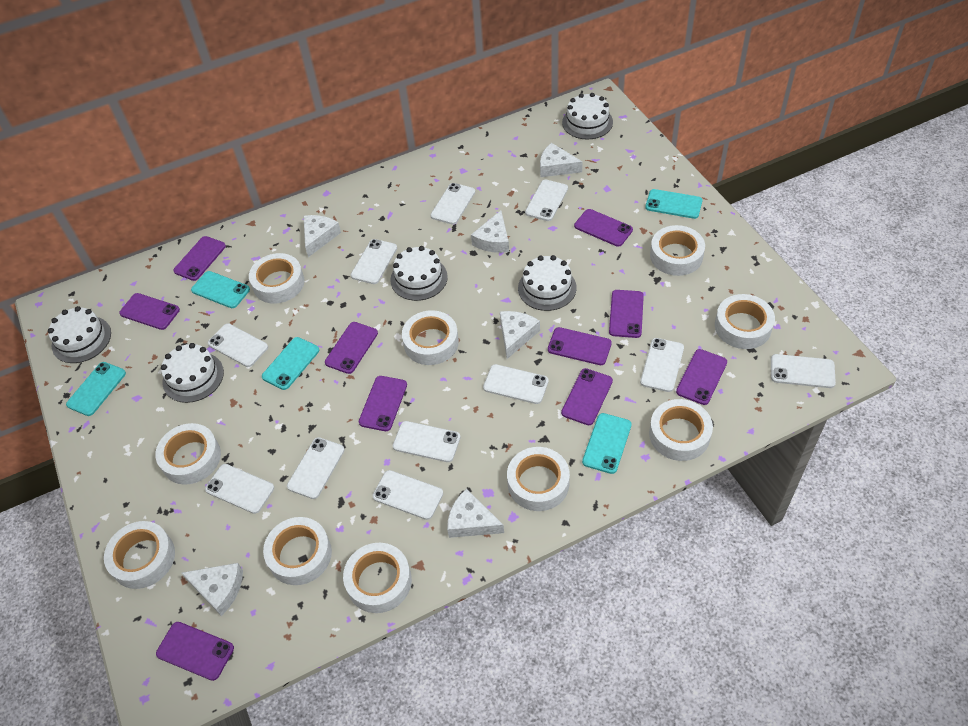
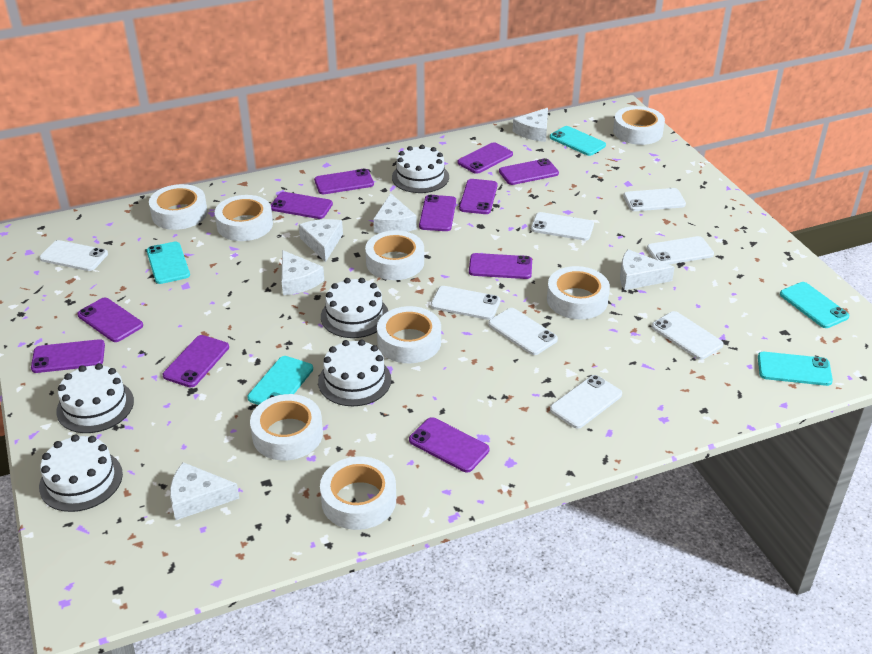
purple phone: [119,293,180,330] [156,622,234,681] [173,236,226,281] [325,322,378,374] [359,376,407,431] [548,327,612,365] [561,368,613,425] [574,209,633,247] [609,290,644,338] [676,349,727,405] = 10 -> [31,339,105,373] [77,298,143,342] [163,335,229,387] [271,192,333,219] [314,169,374,194] [409,417,489,473] [419,195,456,231] [457,142,513,174] [459,179,498,214] [469,253,532,279] [499,158,559,185] = 11
white phone: [205,464,274,514] [208,323,268,367] [287,437,345,499] [351,239,397,284] [372,470,443,520] [393,421,461,462] [431,183,475,224] [483,364,549,404] [525,179,568,221] [640,338,684,392] [771,354,836,388] = 11 -> [39,240,108,271] [431,286,500,320] [488,308,558,355] [531,212,594,241] [550,375,622,429] [623,188,686,211] [647,236,714,264] [652,311,723,360] = 8
white tape: [104,521,175,589] [155,423,221,485] [249,253,304,304] [263,517,332,585] [343,543,412,613] [402,310,459,365] [507,447,570,511] [649,399,713,461] [650,225,705,276] [715,294,775,349] = 10 -> [149,184,208,230] [215,195,273,241] [250,394,323,460] [320,456,396,530] [365,230,424,280] [377,306,441,363] [547,266,610,319] [613,106,665,145] = 8

